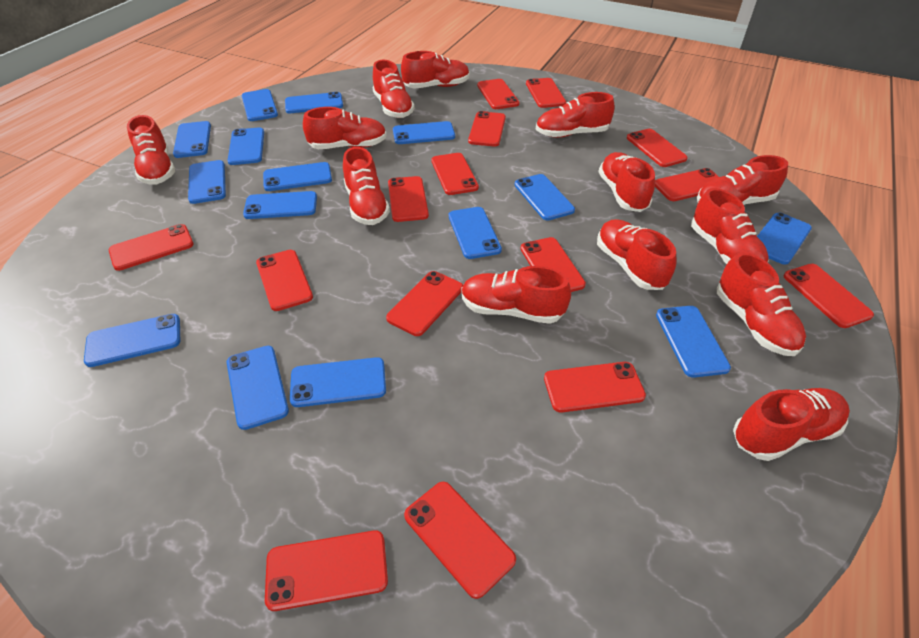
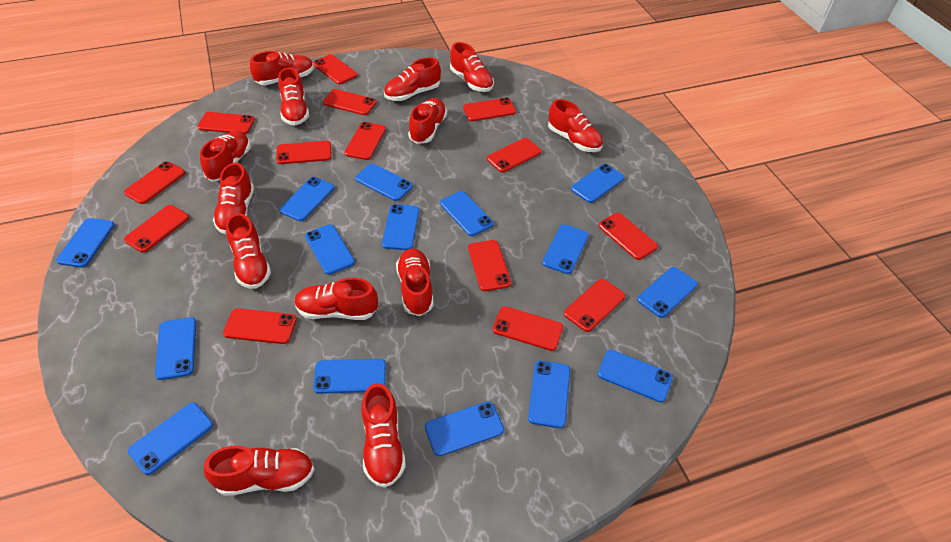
red phone: [109,224,194,271] [256,250,313,311] [265,530,388,611] [386,271,463,336] [388,176,429,222] [404,482,516,599] [431,153,479,195] [468,111,506,147] [477,79,520,109] [521,237,586,292] [526,78,566,108] [544,362,646,412] [627,129,688,167] [655,168,719,201] [784,264,874,328] = 15 -> [124,161,185,204] [124,205,189,253] [197,112,255,134] [223,308,297,344] [276,141,332,164] [313,54,357,84] [323,89,376,115] [344,122,386,160] [463,98,516,121] [468,240,511,291] [487,138,541,172] [493,306,563,351] [564,279,625,332] [598,213,658,260] = 14

